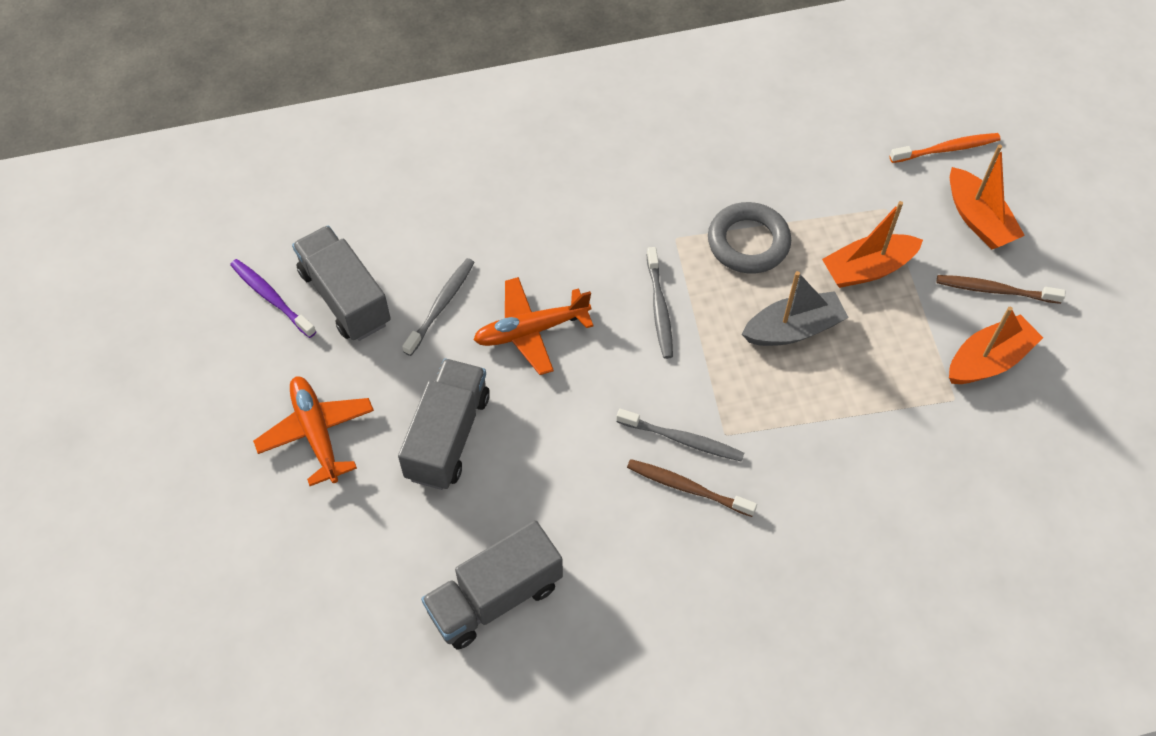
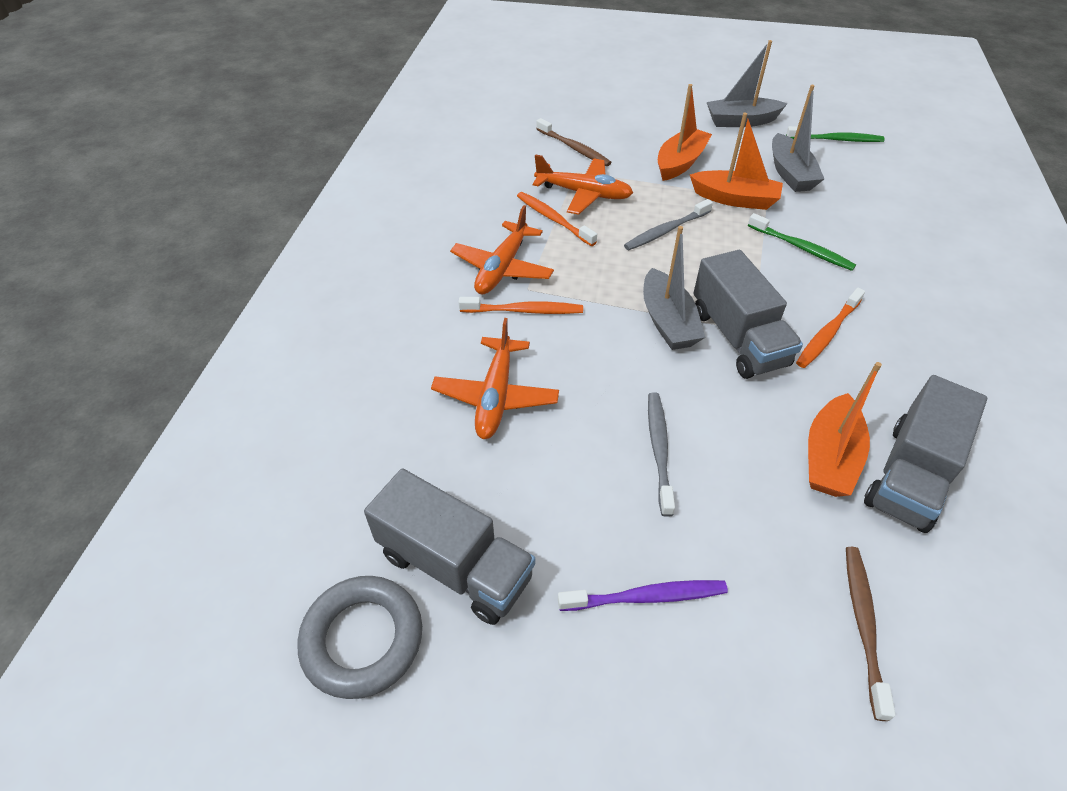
green toothbrush: none = 0 -> [748,213,856,271] [786,126,885,142] = 2
grey boat: [742,271,849,346] = 1 -> [643,226,705,350] [707,40,787,127] [772,85,824,192] = 3
grey toothbrush: [402,258,475,356] [616,409,744,462] [647,247,673,359] = 3 -> [624,199,713,250] [648,392,675,517] = 2
orange plane: [253,376,374,486] [473,277,594,375] = 2 -> [431,318,559,439] [450,205,554,294] [533,154,633,215] = 3
orange toothbrush: [890,133,1001,163] = 1 -> [459,297,583,314] [517,192,597,246] [796,288,865,368] = 3

